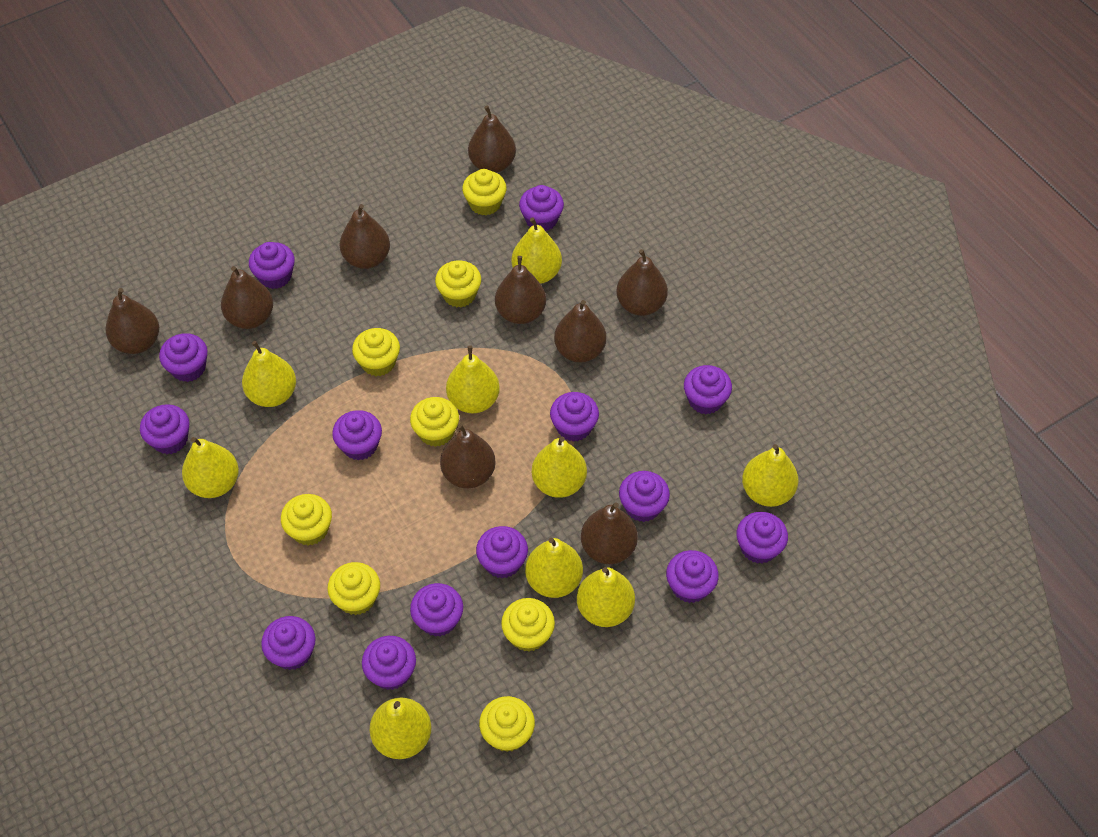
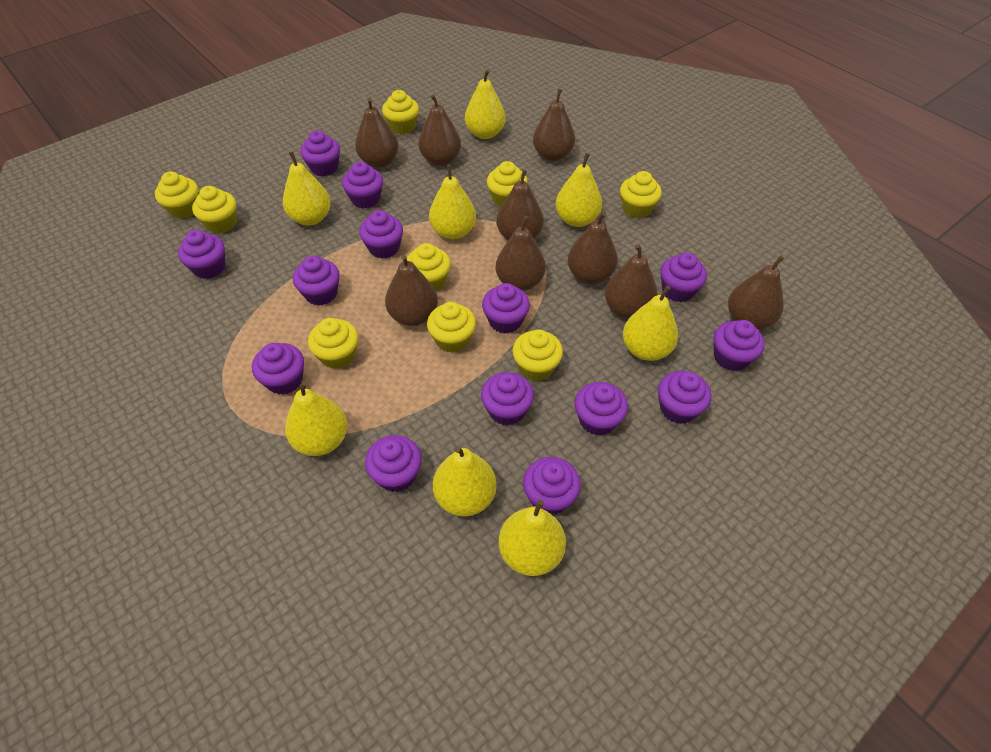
yellow cupcake: [281,494,332,546] [327,562,380,615] [352,328,400,376] [410,397,459,447] [435,260,481,307] [462,169,506,215] [479,696,535,752] [501,598,555,652] = 8 -> [155,171,199,219] [192,186,237,233] [308,318,358,369] [382,90,419,134] [407,243,451,291] [427,302,476,353] [487,161,527,207] [512,330,563,381] [620,171,662,218] = 9
yellow pear: [182,437,239,498] [242,341,296,407] [370,697,431,759] [446,345,500,414] [512,218,562,284] [525,538,583,598] [532,436,587,498] [577,567,635,627] [742,444,799,507] = 9 -> [283,151,331,226] [285,381,347,456] [429,165,476,239] [433,446,497,517] [465,69,506,139] [499,500,566,576] [556,153,602,227] [623,285,678,361] = 8

